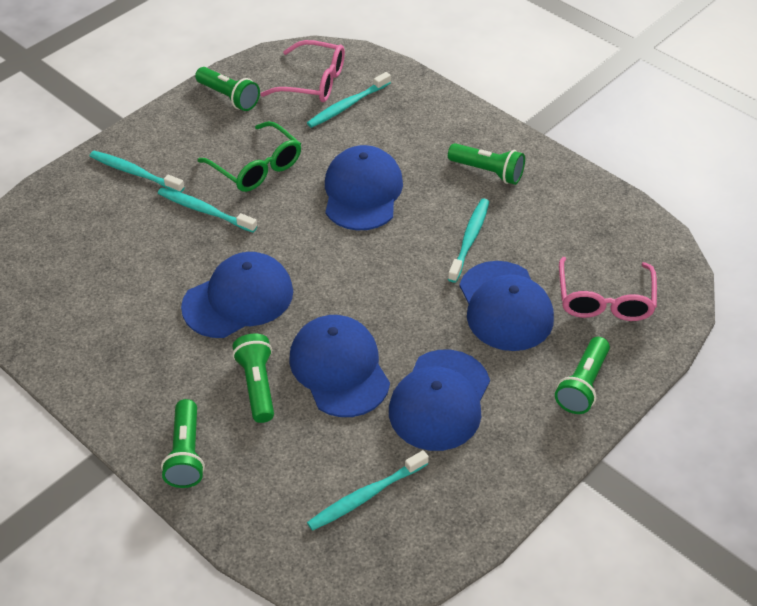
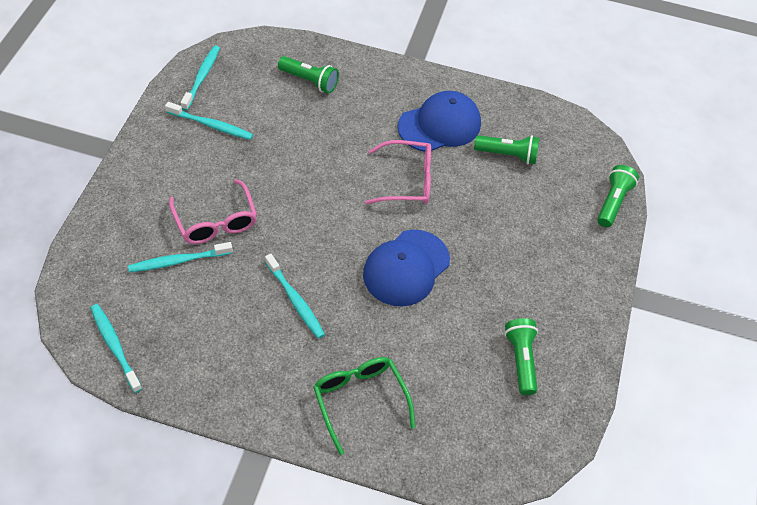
blue cap: [181,252,293,338] [289,315,390,417] [325,145,403,230] [389,350,490,451] [459,261,554,351] = 5 -> [363,230,450,306] [398,91,481,152] = 2
green flashlight: [161,399,205,488] [195,67,260,111] [232,334,274,423] [448,143,525,185] [555,337,610,414] = 5 -> [278,56,339,93] [474,135,539,164] [505,318,538,395] [597,165,639,227] = 4

